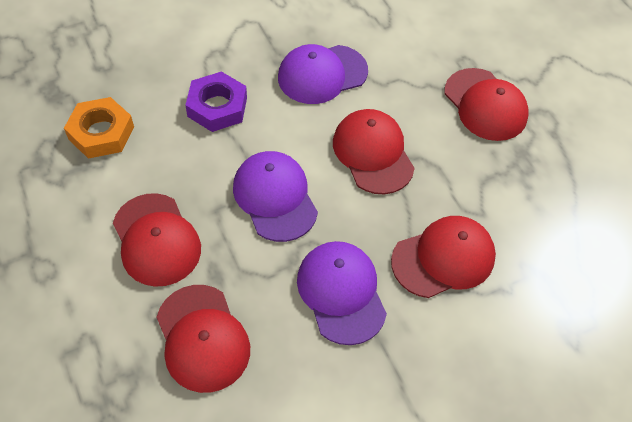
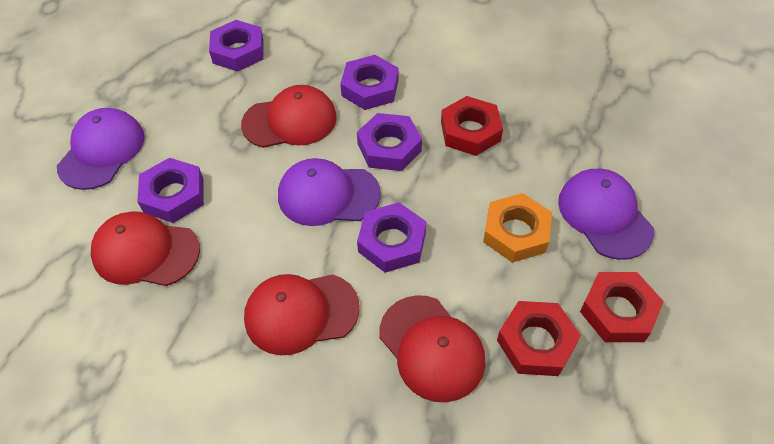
purple nut: [185,71,247,132] = 1 -> [137,158,204,223] [209,20,264,72] [340,55,399,110] [357,113,422,171] [357,202,426,273] = 5
red cap: [113,193,201,287] [156,285,250,393] [333,109,415,194] [391,216,496,298] [445,68,529,141] = 5 -> [90,211,200,286] [241,85,337,148] [244,274,360,355] [379,295,485,402] = 4
red nut: none = 0 -> [441,96,503,156] [497,301,581,376] [580,272,664,342] = 3

